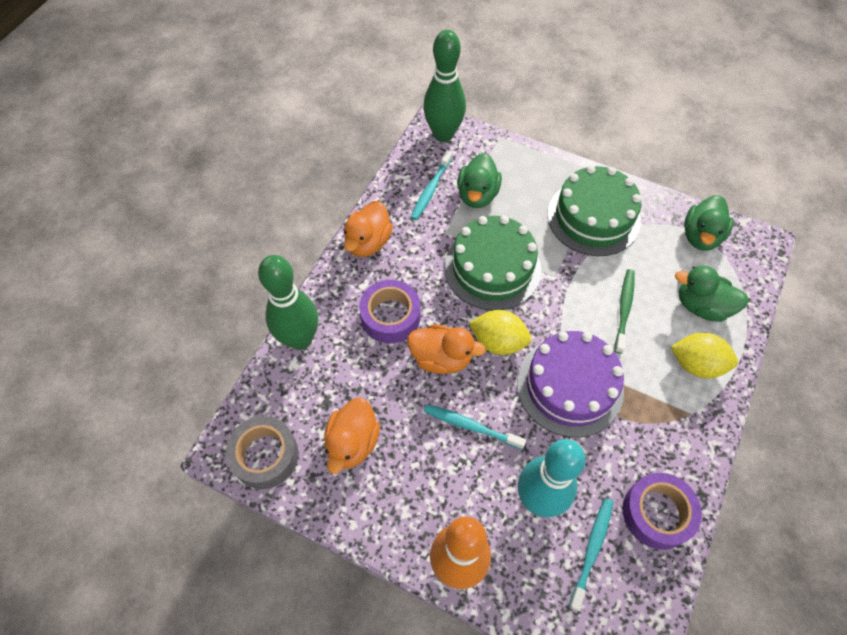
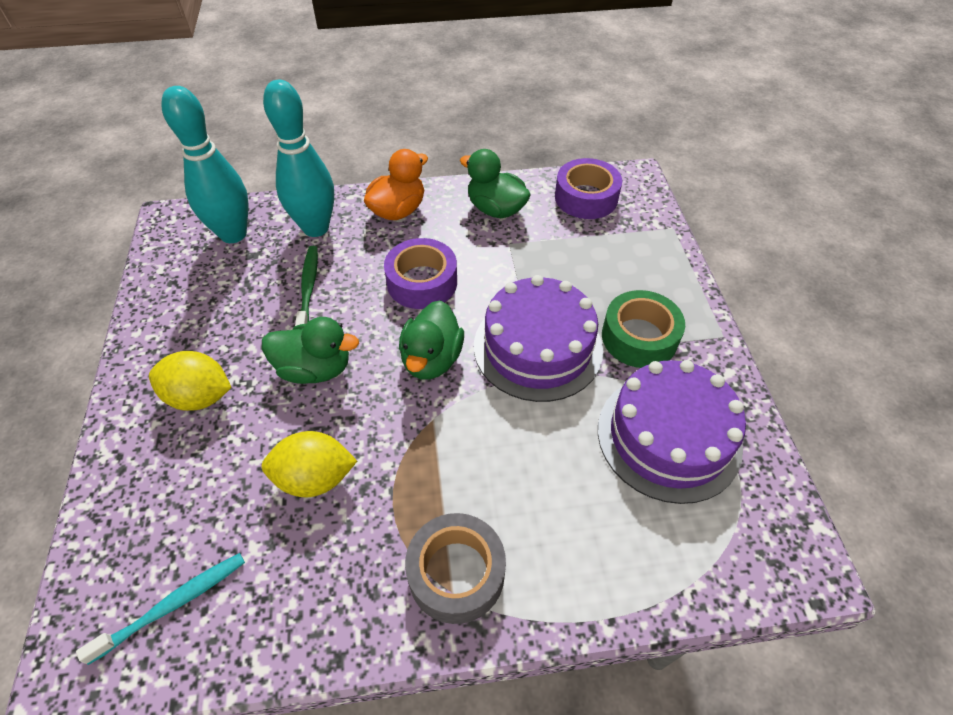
green bowling pin: [258,255,318,350] [423,30,466,142] = 2 -> none = 0
green cake: [445,215,541,311] [547,165,641,256] = 2 -> none = 0
green tape: none = 0 -> [602,290,685,368] = 1
orange bowling pin: [430,516,491,589] = 1 -> none = 0
orange duck: [324,398,380,474] [344,201,393,257] [408,324,486,374] = 3 -> [364,149,428,220] = 1
purple cake: [517,331,624,438] = 1 -> [474,275,603,402] [598,360,746,504] = 2
turquoise bowling pin: [518,439,585,517] = 1 -> [161,86,248,243] [263,80,334,237] = 2
turquoise toothbrush: [411,150,452,220] [424,404,526,449] [569,498,613,611] = 3 -> [76,553,245,665] = 1

